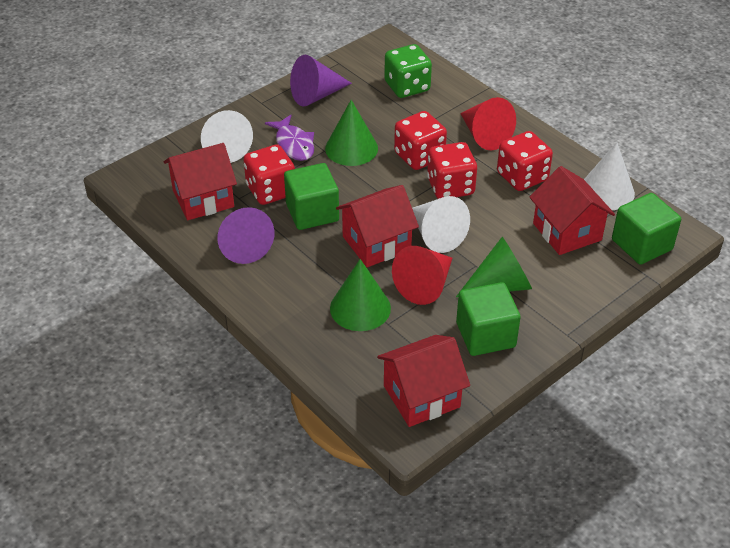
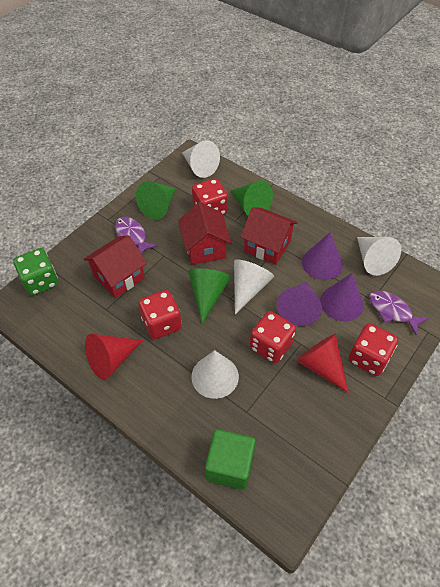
green cube: [284,163,339,230] [456,282,521,356] [612,193,681,265] = 3 -> [205,429,256,490] = 1
purple cone: [218,207,275,264] [290,55,352,107] = 2 -> [277,282,322,326] [302,232,343,280] [320,273,364,321] = 3
purple fish: [265,115,314,161] = 1 -> [115,217,158,254] [369,291,429,335] = 2
red house: [164,143,237,220] [336,185,419,267] [377,335,470,427] [530,166,615,255] = 4 -> [84,235,147,298] [178,202,232,265] [241,207,298,265] = 3
white cone: [201,110,253,163] [412,196,470,253] [584,142,635,210] = 3 -> [182,140,220,178] [191,350,239,399] [234,259,274,315] [357,237,401,276] = 4

